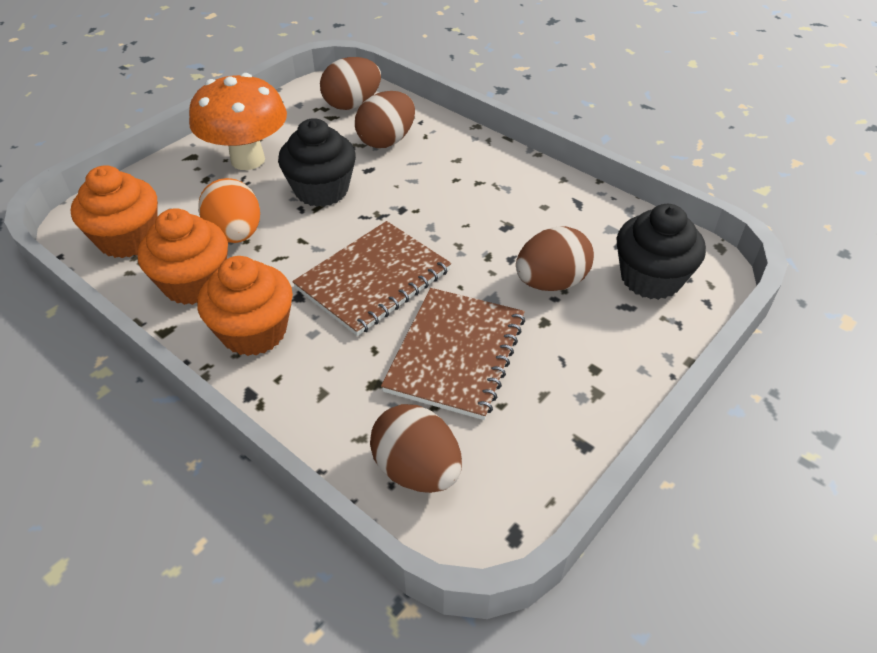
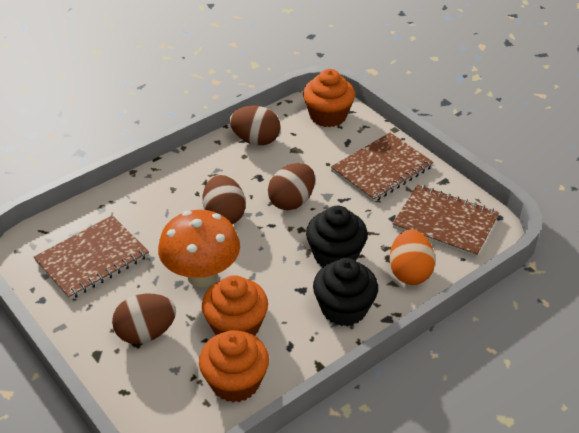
brown notebook: [292,221,451,336] [381,288,525,420] = 2 -> [34,215,149,300] [331,133,434,202] [393,185,499,258] = 3

